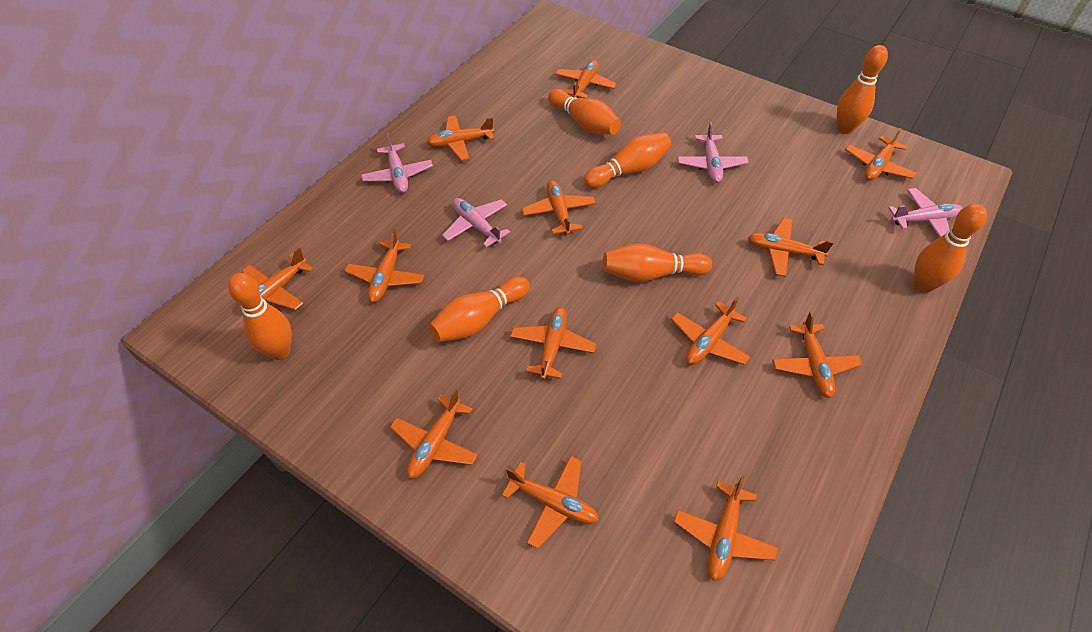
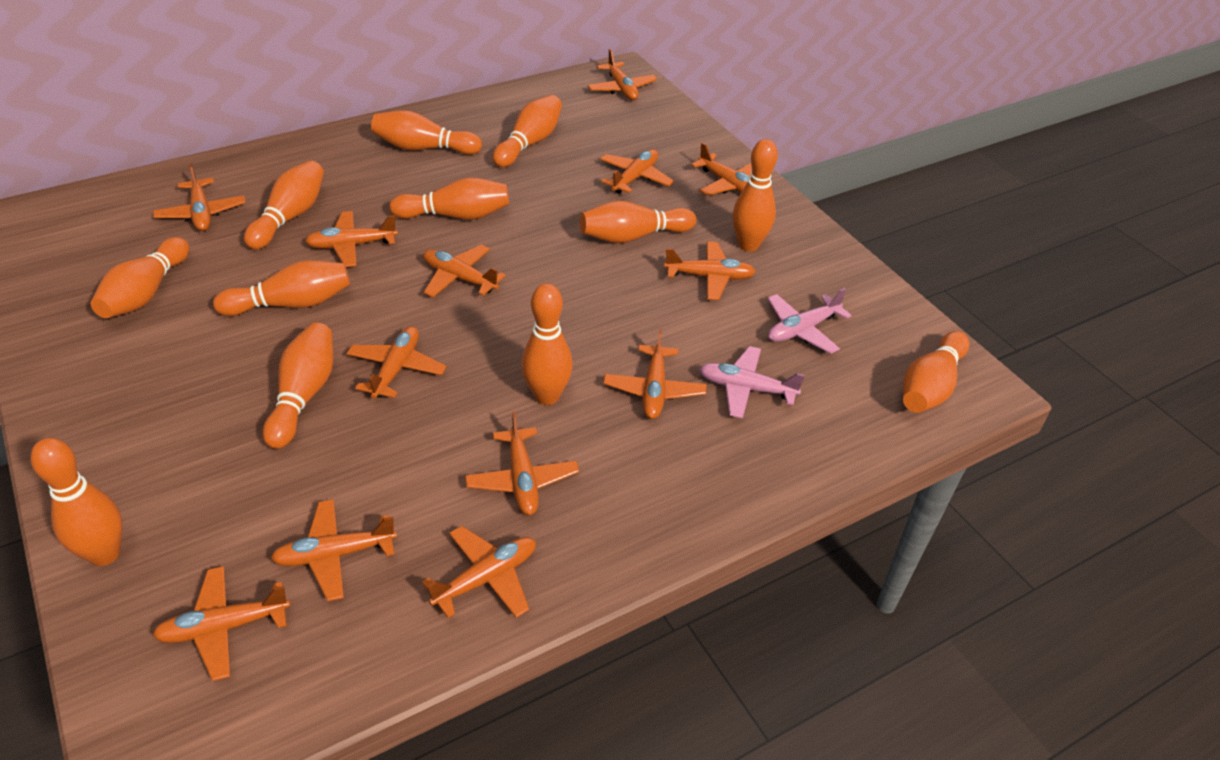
orange bowling pin: [228,273,292,360] [429,277,530,342] [548,89,621,135] [583,133,671,188] [603,243,712,282] [837,45,888,134] [913,204,987,293] = 7 -> [30,438,122,566] [91,237,189,318] [213,260,350,316] [244,160,324,250] [263,323,333,449] [371,110,482,155] [389,177,509,220] [493,95,562,167] [522,283,573,405] [580,201,696,243] [733,139,778,251] [903,331,969,413] = 12
pink plane: [361,133,433,193] [442,198,510,248] [677,122,749,183] [888,188,963,237] = 4 -> [699,346,805,419] [768,288,852,354] = 2

